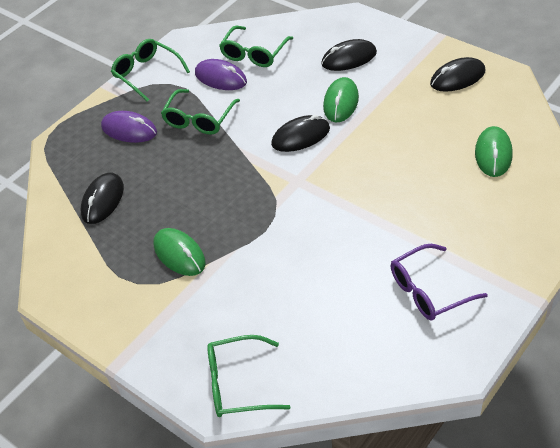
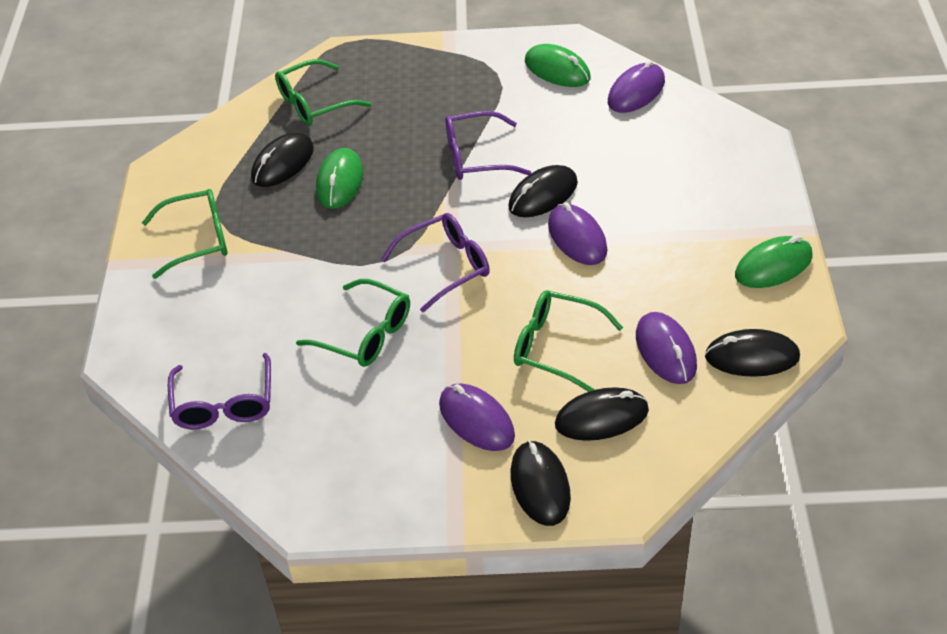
black mouse: [80,173,124,224] [271,115,330,152] [321,39,377,71] [430,57,485,92] = 4 -> [251,133,314,187] [508,165,578,217] [511,440,571,526] [555,387,649,441] [705,329,800,377] = 5
purple glasses: [391,244,488,320] = 1 -> [168,353,271,429] [381,213,490,313] [445,111,531,180] = 3
purple mouse: [101,111,157,143] [195,59,247,90] = 2 -> [439,383,515,451] [548,202,608,265] [608,60,665,113] [636,312,697,384] = 4

